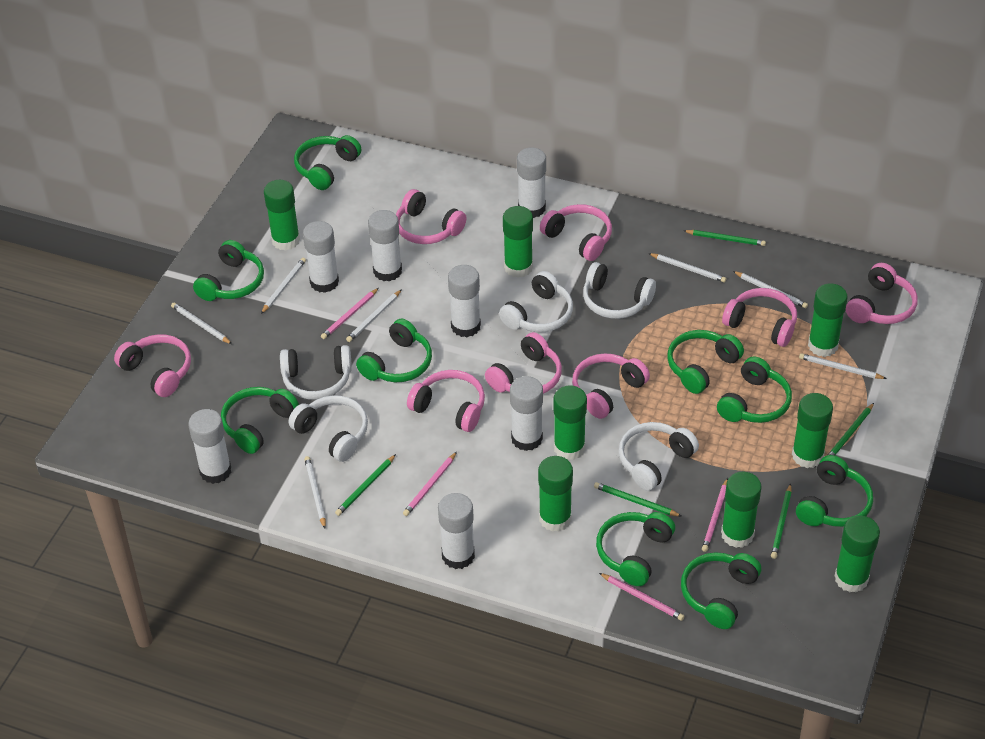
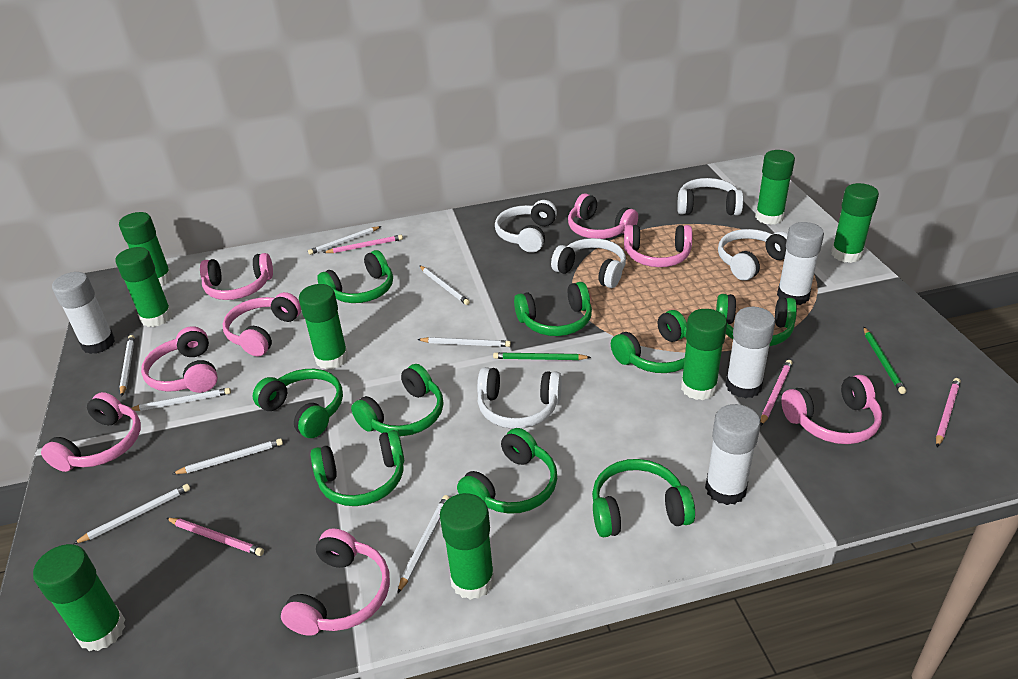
green pencil: [335,454,396,516] [594,482,682,517] [684,230,766,246] [771,483,792,559] [828,403,874,456] = 5 -> [493,352,591,360] [863,327,906,394] = 2
white glue stick: [188,409,231,484] [303,221,339,293] [368,210,402,281] [438,493,475,569] [448,265,481,337] [510,376,543,451] [517,147,546,218] = 7 -> [52,272,115,354] [705,404,761,505] [725,307,775,399] [777,222,824,305] = 4
white pencil: [171,303,232,344] [261,258,306,314] [304,456,326,529] [346,289,402,342] [648,253,726,282] [733,271,808,308] [799,353,887,379] = 7 -> [73,484,190,544] [119,335,135,396] [132,388,231,411] [172,438,283,474] [308,226,381,255] [397,495,450,594] [417,337,511,347] [419,265,470,305] = 8

